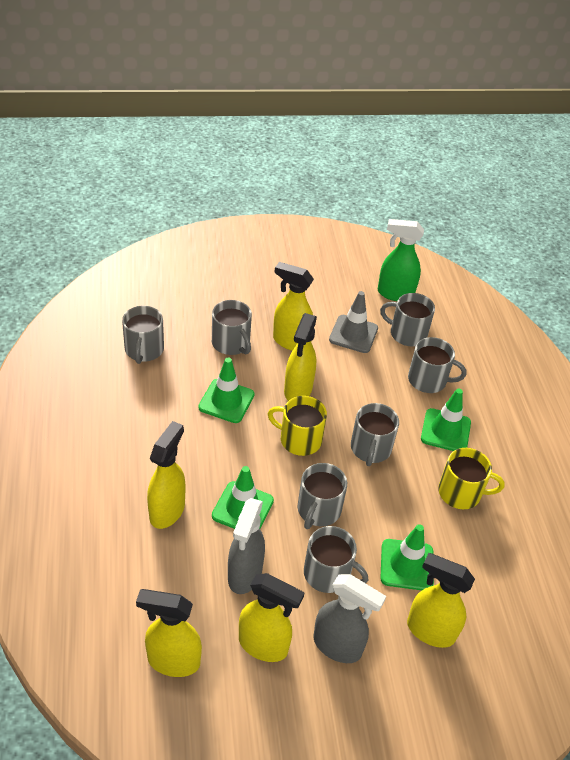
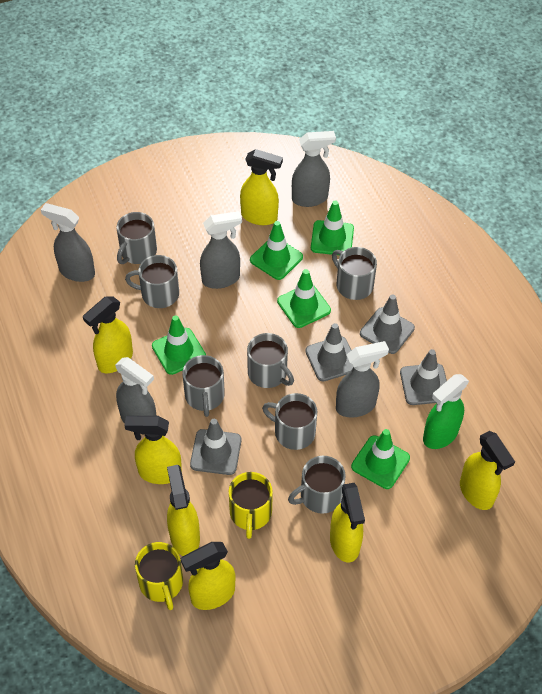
green traffic cone: [198,358,255,423] [212,466,274,529] [380,524,434,590] [421,388,471,451] = 4 -> [152,315,206,375] [250,221,303,280] [277,269,331,328] [311,201,354,255] [351,429,410,489] = 5
grey spray bottle: [228,498,265,594] [314,574,386,663] = 2 -> [41,203,95,282] [115,357,156,424] [200,211,242,289] [292,131,336,207] [336,341,389,418] = 5
grey traffic cone: [329,291,378,353] = 1 -> [190,419,241,475] [305,323,353,381] [360,294,415,354] [400,349,447,405] = 4
yellow spray bottle: [136,589,202,677] [147,421,185,529] [239,573,305,662] [273,262,314,351] [284,313,317,401] [407,553,475,648] = 6 -> [83,296,133,373] [124,416,182,484] [167,465,200,556] [181,542,236,610] [240,149,283,225] [330,483,365,562] [460,431,515,510] = 7

